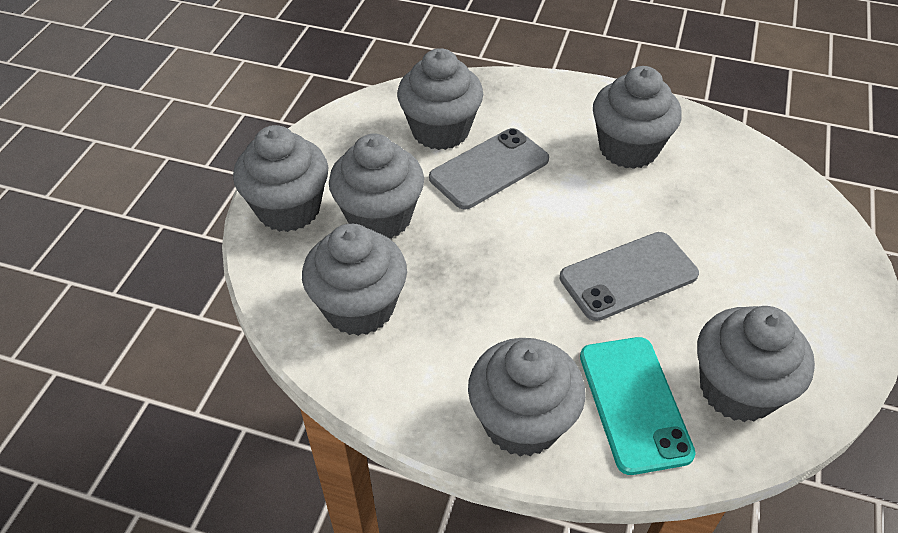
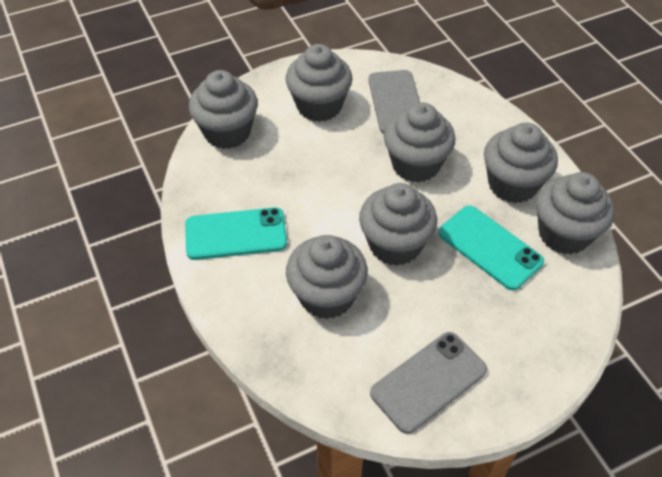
turquoise phone: [580,337,696,475] = 1 -> [185,207,287,260] [438,206,544,290] = 2

